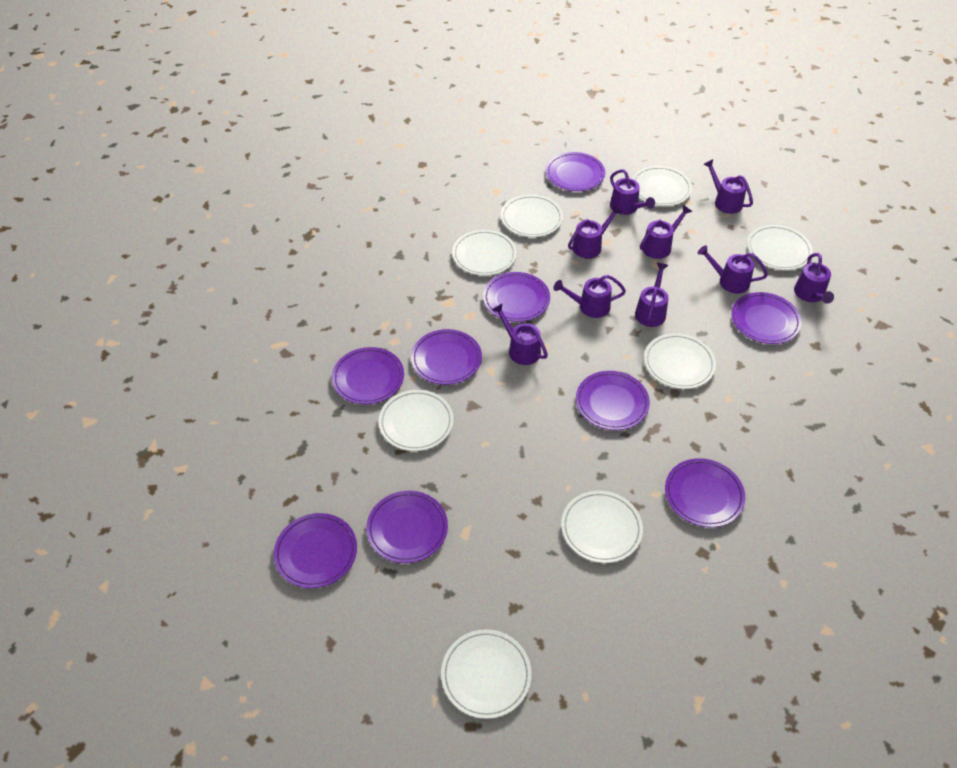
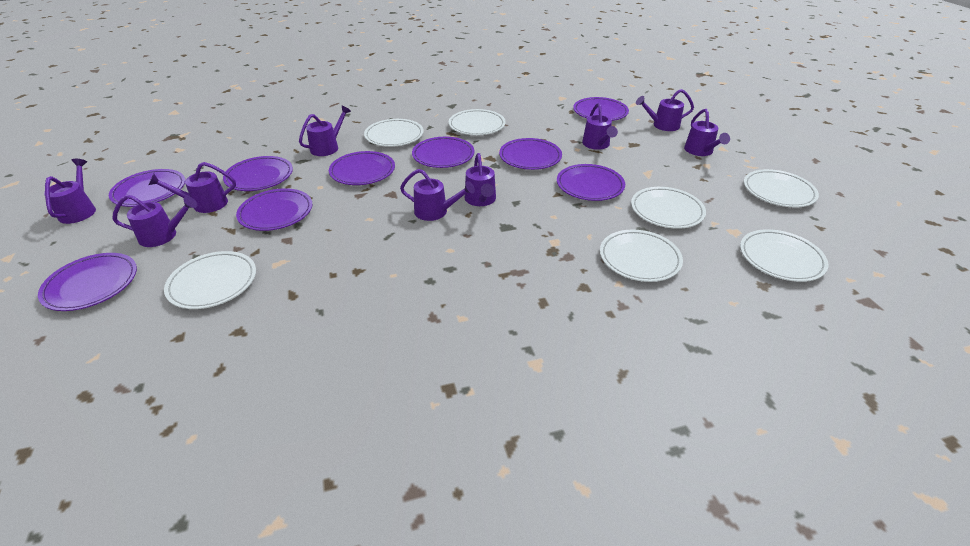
white plate: [379,390,454,451] [441,629,532,719] [452,230,517,276] [501,194,563,237] [561,490,643,563] [632,166,692,206] [644,333,716,389] [747,225,813,270] = 8 -> [164,251,256,309] [364,119,424,147] [449,109,506,135] [600,229,683,282] [631,187,706,229] [740,229,829,282] [744,169,819,207] = 7

